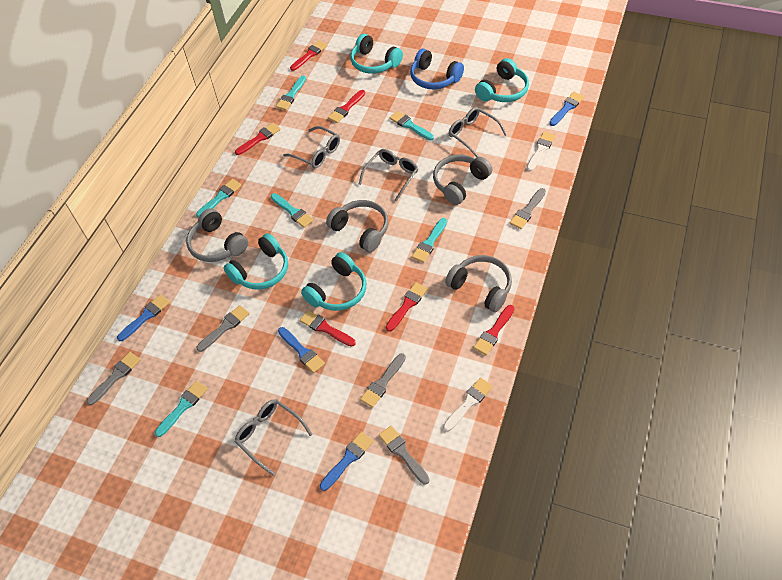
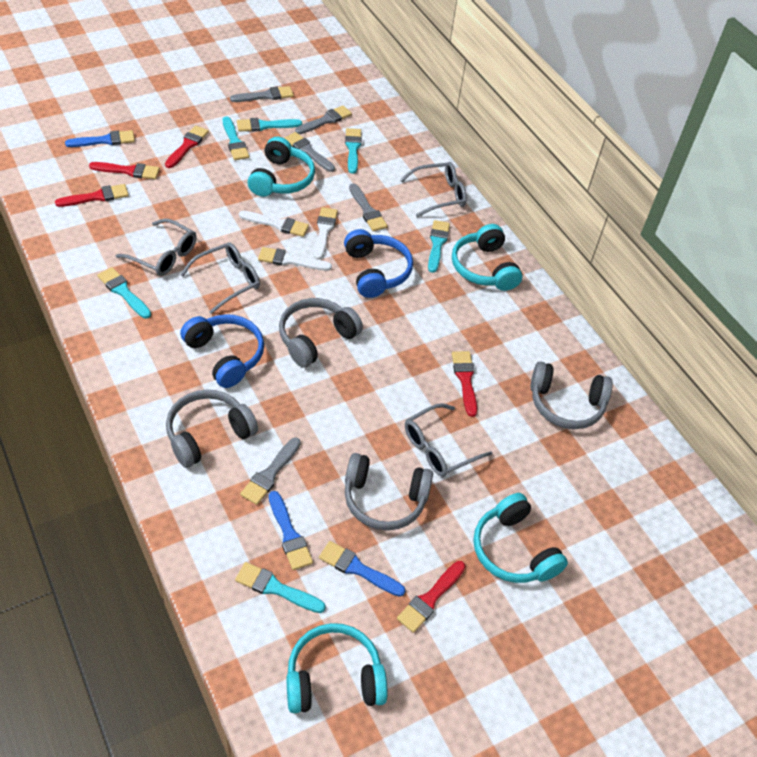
blue brush: [117,294,170,341] [278,327,325,373] [320,432,373,491] [549,92,584,126] = 4 -> [65,130,135,147] [269,491,313,570] [319,541,405,597] = 3
blue headphones: [410,49,464,89] = 1 -> [180,314,264,388] [344,229,413,298] = 2
red brush: [235,123,281,155] [290,40,327,71] [300,310,356,347] [328,90,365,123] [386,282,428,332] [473,305,514,355] = 6 -> [55,184,129,207] [89,162,160,179] [165,125,209,168] [397,561,466,633] [452,351,477,417] = 5
white brush: [443,377,493,432] [527,132,556,171] = 2 -> [239,211,309,237] [258,247,332,271] [314,207,338,260] = 3

